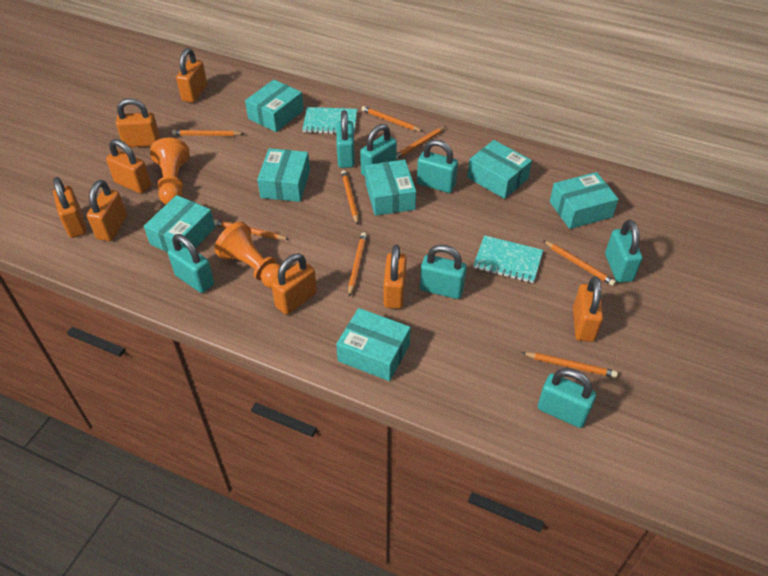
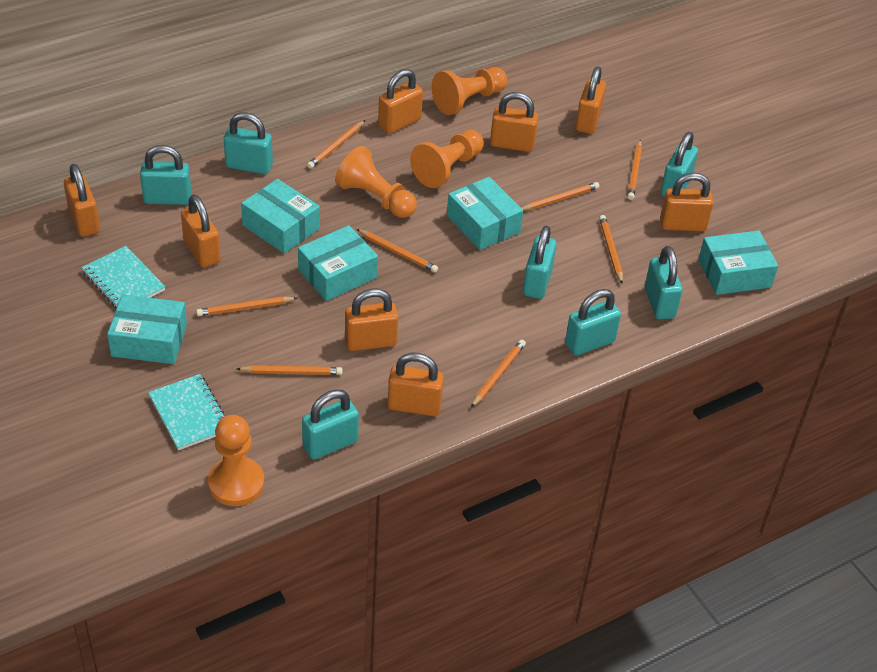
orange pawn: [150,138,190,205] [214,221,280,289] = 2 -> [208,415,265,506] [335,146,417,218] [410,130,484,188] [432,67,507,115] = 4
turquoise box: [144,195,215,253] [245,80,304,132] [257,148,310,202] [336,308,411,381] [365,160,416,216] [467,140,532,199] [550,172,619,229] = 7 -> [107,294,187,364] [241,179,320,254] [298,225,378,301] [447,177,523,250] [699,231,778,295] = 5

